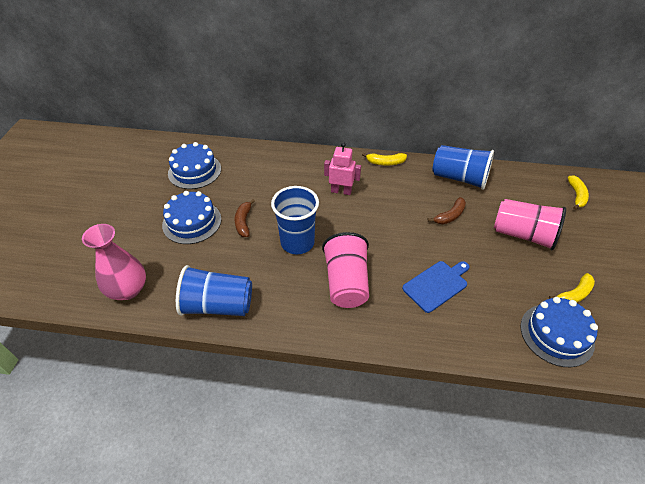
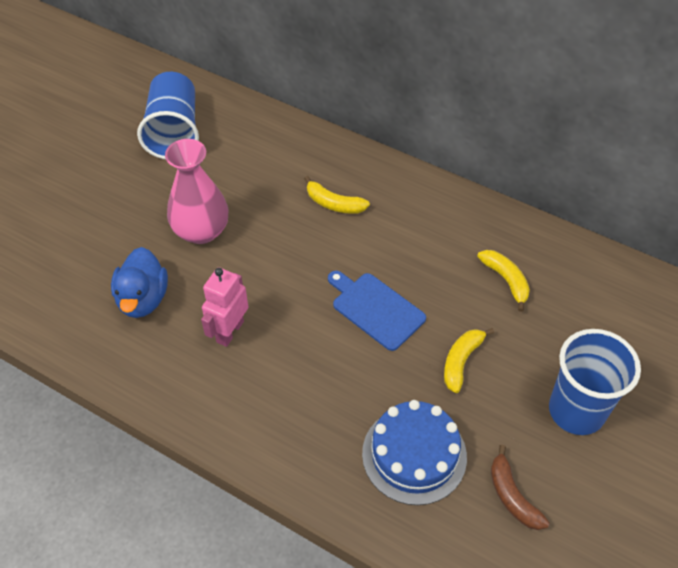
blue cake: [162,191,221,244] [168,142,221,189] [520,297,598,367] = 3 -> [362,400,467,505] = 1
blue cup: [176,265,252,316] [271,186,319,254] [432,145,494,190] = 3 -> [137,72,199,159] [549,329,641,435] = 2
blue duck: none = 0 -> [111,247,168,318] = 1
brown banana: [235,199,255,237] [428,197,466,224] = 2 -> [491,445,550,530] = 1
pink cup: [322,232,369,308] [494,199,566,251] = 2 -> none = 0

